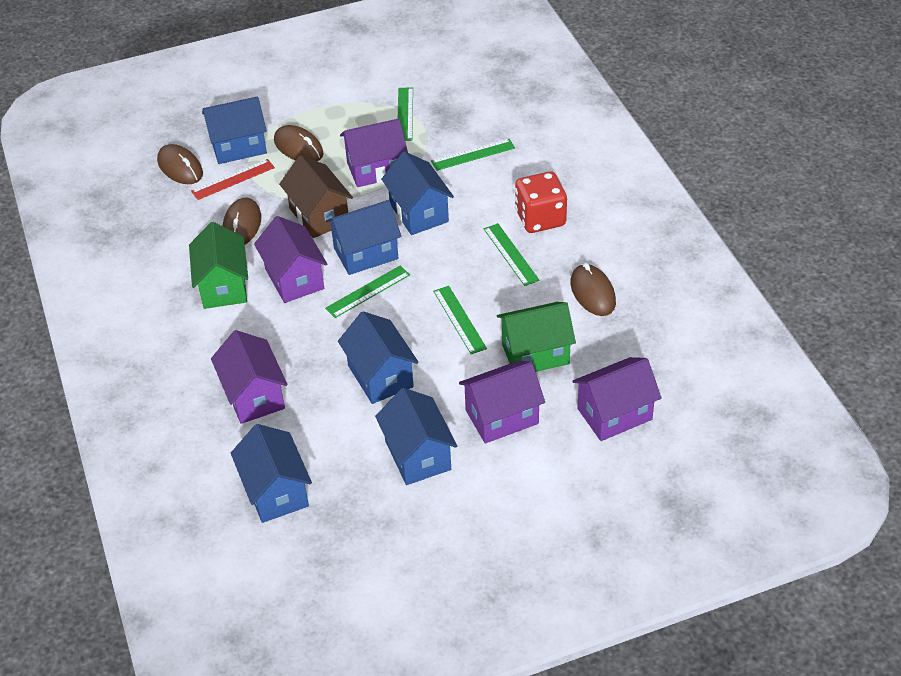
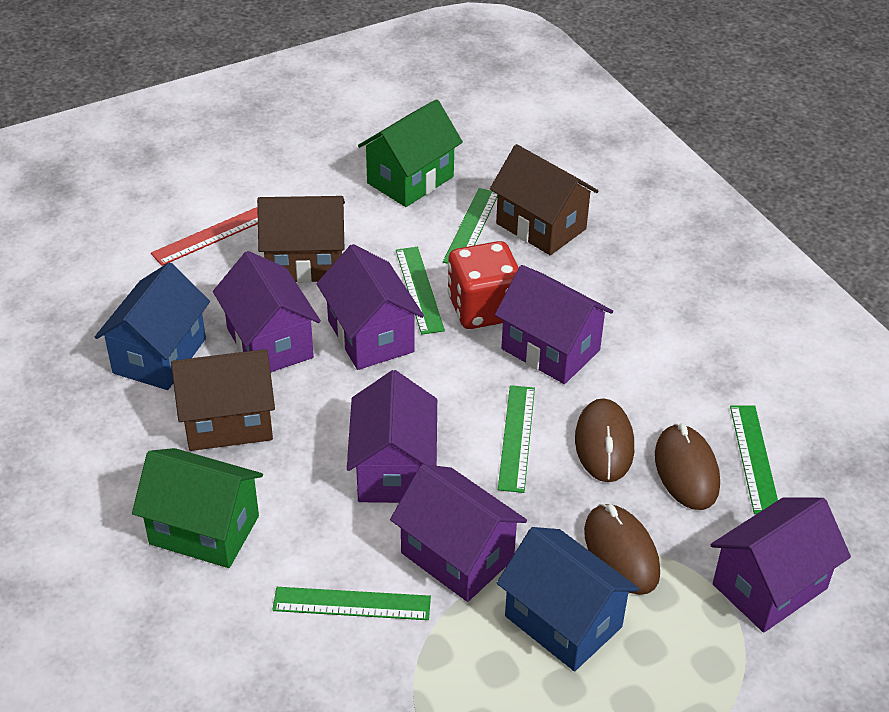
blue house: [202,97,267,164] [231,424,312,523] [326,200,401,275] [338,311,419,404] [375,388,457,485] [381,151,454,235] = 6 -> [95,262,210,390] [497,527,639,671] = 2
brown house: [279,155,353,238] = 1 -> [171,349,275,451] [257,196,345,283] [490,144,598,255] = 3
brown mouse: [157,144,203,184] [222,197,261,244] [274,125,324,161] [570,263,616,316] = 4 -> [575,398,634,482] [584,504,660,595] [655,424,720,510] = 3
purple house: [211,330,287,424] [254,216,327,303] [340,118,408,187] [459,361,545,444] [572,357,662,441] = 5 -> [213,251,321,372] [317,244,424,370] [347,370,437,503] [390,464,527,602] [495,265,613,384] [710,497,851,633] = 6

